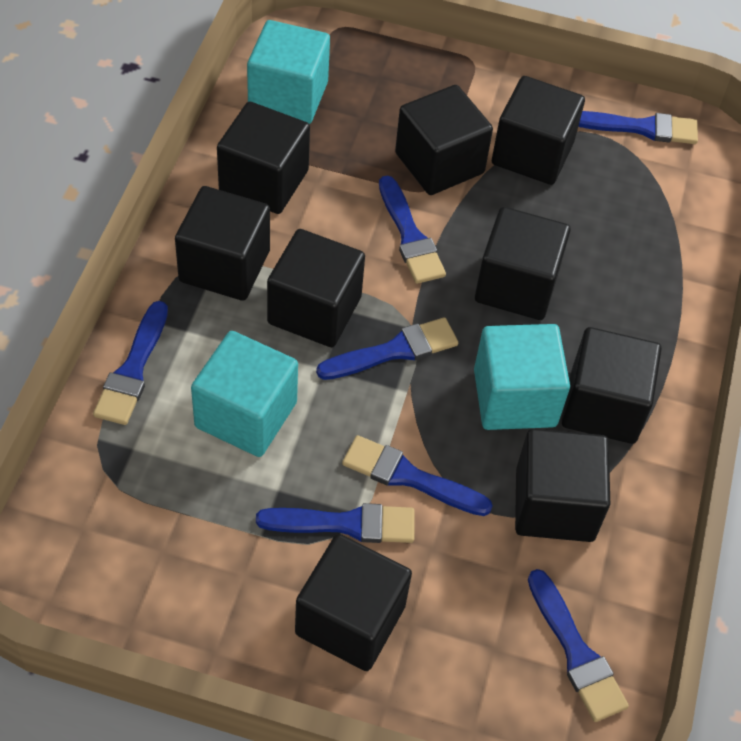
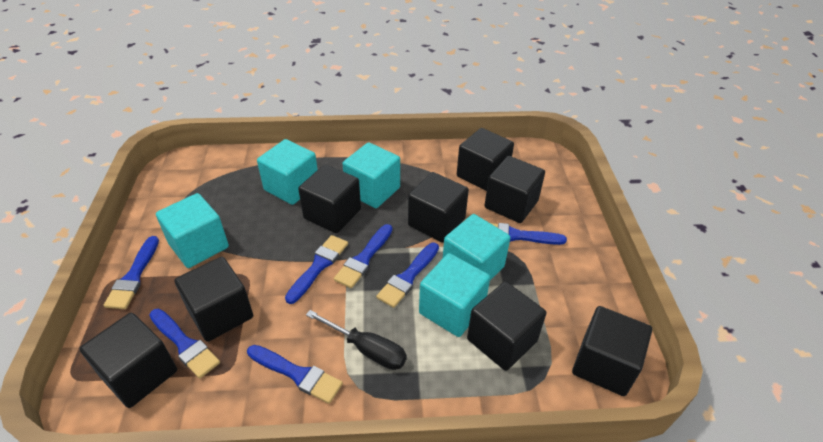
black cube: [175,186,270,301] [217,101,310,214] [267,229,365,347] [295,534,412,671] [395,85,493,195] [475,207,571,320] [492,76,585,185] [515,429,610,542] [562,327,662,444] = 9 -> [80,313,177,408] [174,257,253,342] [298,164,361,233] [408,172,469,243] [457,128,514,191] [467,282,546,371] [484,156,545,223] [572,306,652,396] = 8
black screwdriver: none = 0 -> [306,310,407,370] = 1
turquoise cube: [191,331,298,457] [247,20,330,124] [474,324,570,430] = 3 -> [156,193,229,268] [257,139,318,205] [342,142,400,208] [419,253,490,337] [443,214,510,280] = 5

